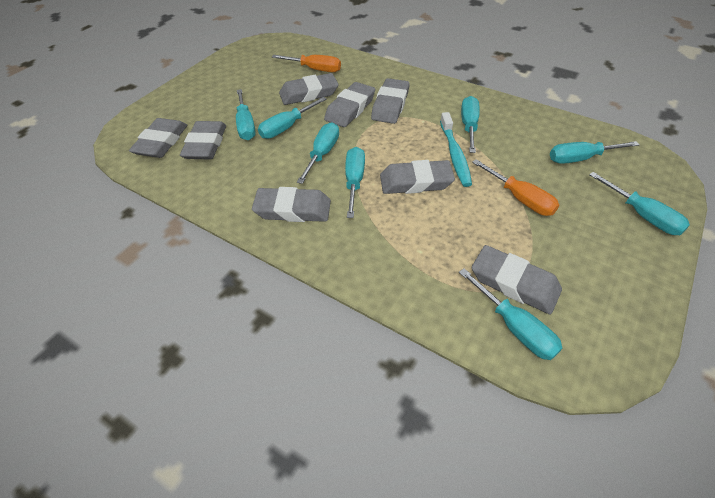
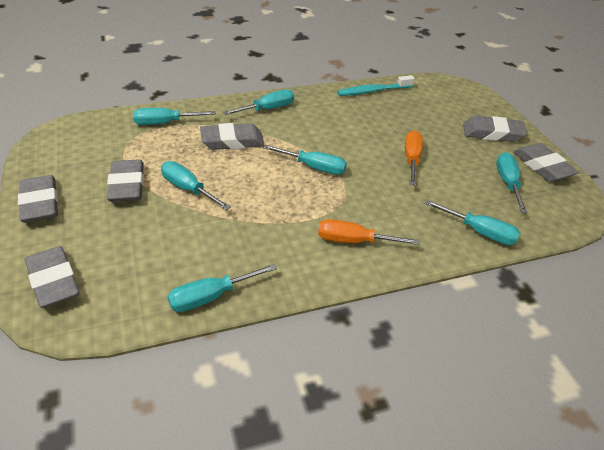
grey eraser: [129,118,187,158] [180,121,226,160] [252,187,331,222] [279,73,339,105] [324,82,375,127] [371,78,410,124] [380,160,455,194] [472,245,562,314] = 8 -> [18,175,58,223] [25,246,80,308] [107,159,144,202] [200,123,264,150] [463,116,527,142] [513,143,579,182] = 6
turquoise screwdriver: [236,89,256,140] [258,97,327,139] [297,122,339,184] [345,147,365,218] [459,268,562,360] [461,96,480,153] [550,141,639,164] [589,172,690,235] = 8 -> [133,108,216,125] [161,161,231,210] [168,264,277,312] [223,89,294,115] [263,145,347,175] [424,200,520,245] [496,152,527,213] = 7

